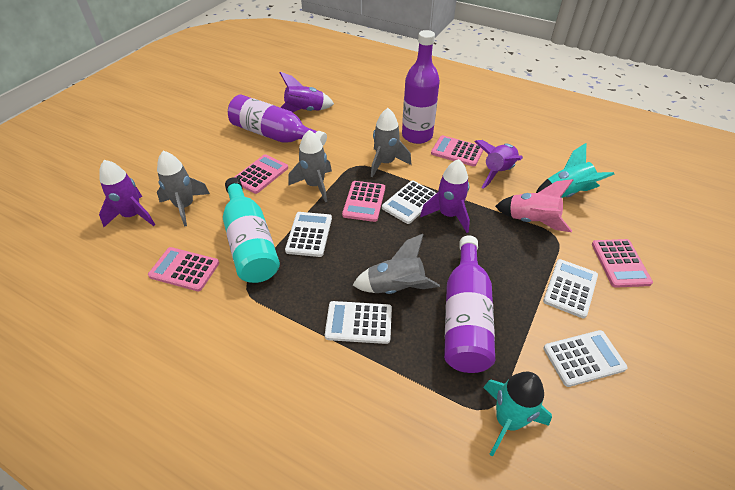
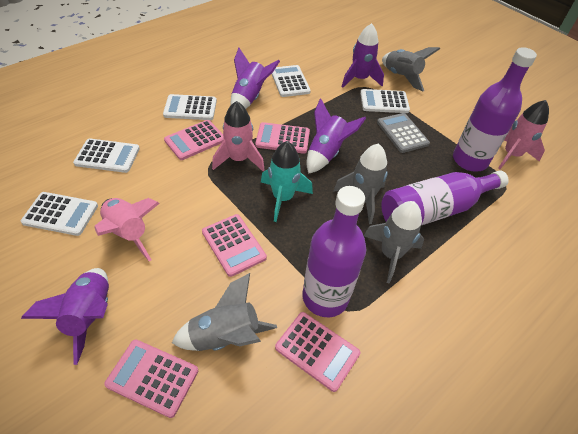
grey calculator: none = 0 -> [377,113,430,153] = 1
pink rocket: [495,179,573,232] = 1 -> [95,198,160,261] [212,101,265,171] [498,100,549,169] = 3
turquoise bottle: [223,177,280,283] = 1 -> none = 0
turquoise rocket: [483,372,552,457] [536,143,615,198] = 2 -> [261,141,313,222] = 1

